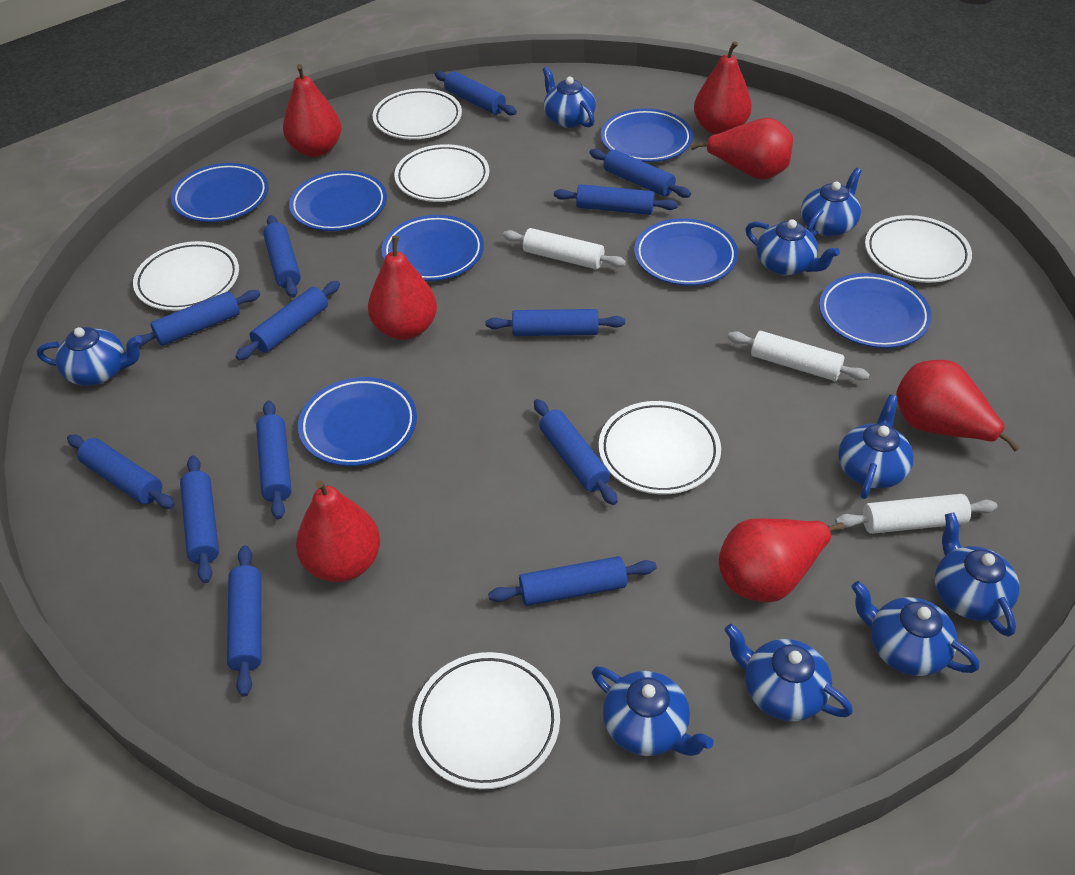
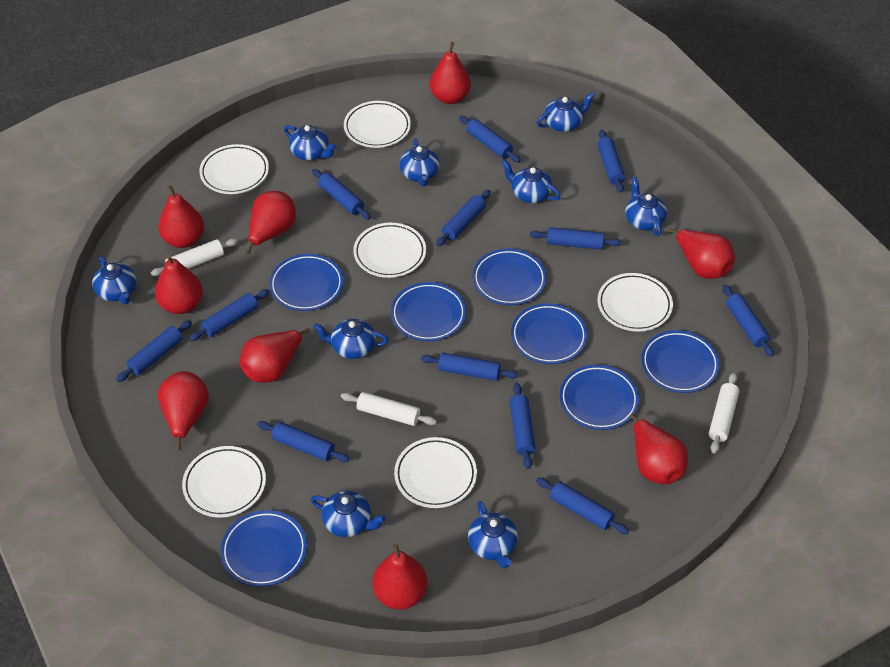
blue rolling pin: [67,435,175,509] [138,290,261,347] [180,455,219,583] [227,545,262,697] [235,281,340,360] [256,401,292,519] [263,215,301,298] [435,71,517,115] [486,309,625,336] [488,556,657,606] [534,399,618,505] [554,184,678,215] [590,149,691,198] = 13 -> [116,320,192,382] [189,289,269,341] [257,421,350,462] [312,169,371,220] [421,353,518,381] [436,190,491,246] [459,116,521,163] [510,383,535,469] [530,227,622,250] [536,478,629,534] [597,130,625,193] [723,285,774,357] = 12
red pear: [283,64,341,157] [296,480,380,582] [368,236,437,340] [690,118,793,180] [694,41,752,135] [719,518,845,602] [896,360,1020,451] = 7 -> [155,255,203,314] [158,185,204,248] [158,371,209,450] [240,328,310,383] [246,191,296,254] [372,544,427,610] [430,42,471,104] [630,414,688,484] [668,228,735,279] = 9

